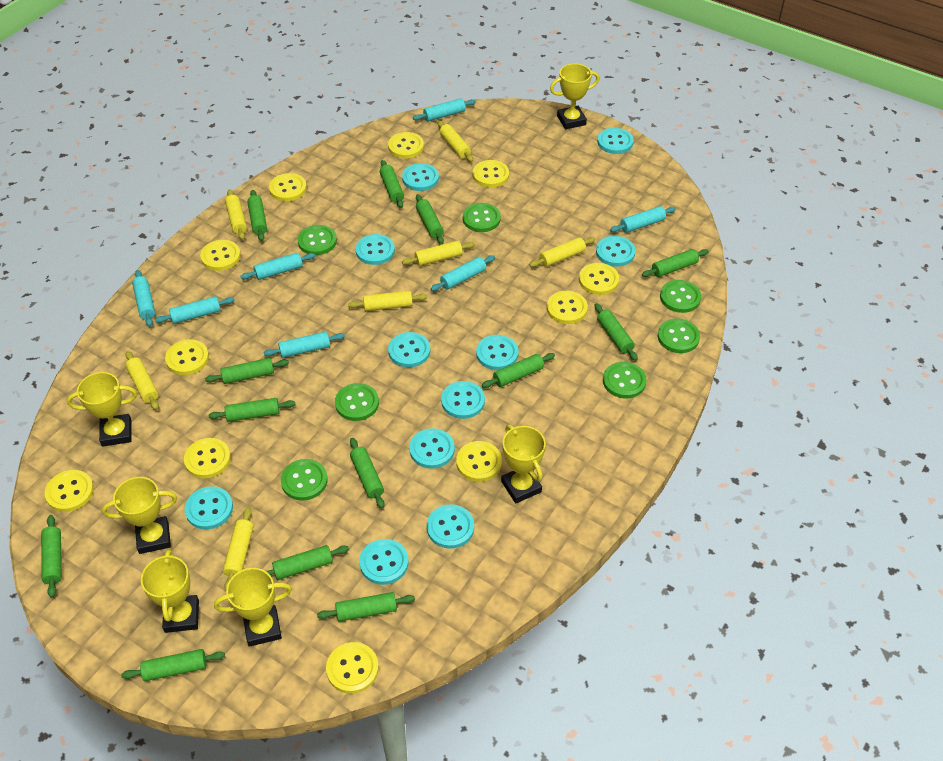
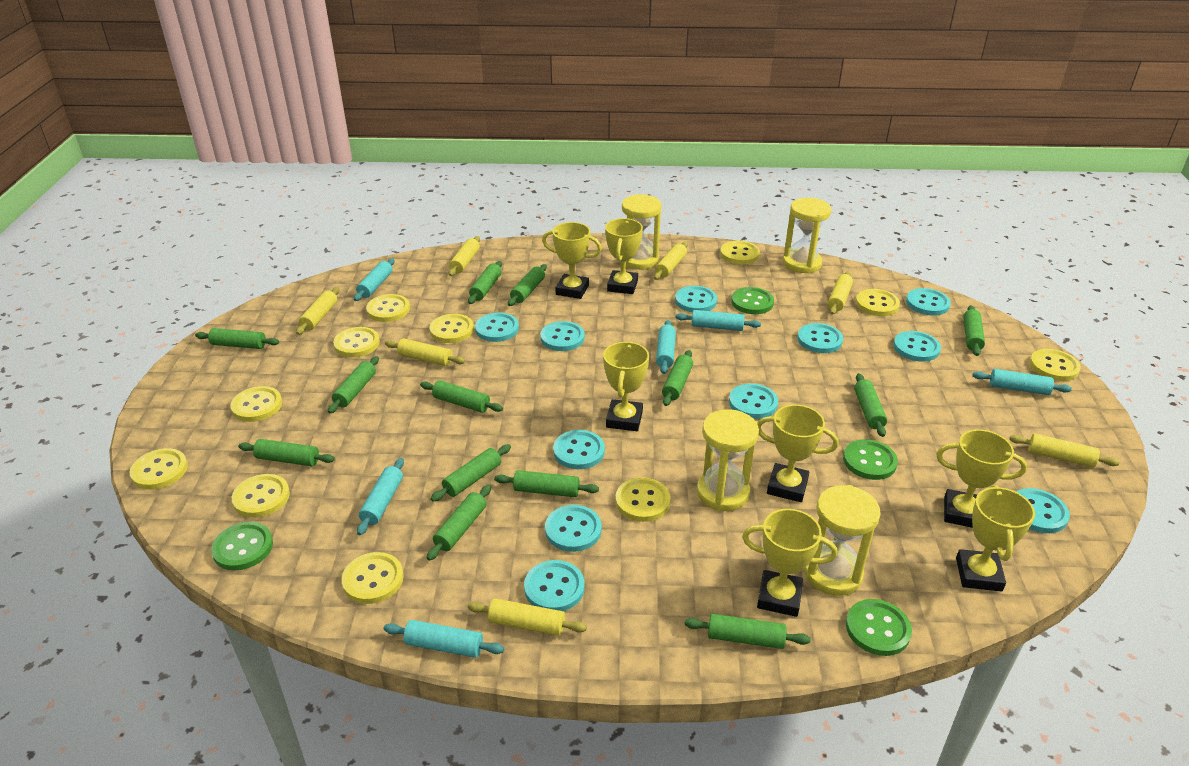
green button: [281,459,328,501] [298,225,337,255] [335,383,379,421] [463,203,501,232] [603,362,647,398] [658,318,700,353] [660,280,701,313] = 7 -> [211,522,273,571] [731,287,774,314] [843,439,898,480] [846,599,912,656] = 4
turquoise rolling pin: [132,270,155,327] [155,296,234,324] [240,253,315,280] [263,332,345,358] [413,98,476,121] [431,255,495,291] [610,206,676,233] = 7 -> [354,258,395,301] [357,458,404,536] [384,620,504,658] [656,320,676,374] [676,310,761,331] [972,369,1072,395] = 6
yellow hourglass: none = 0 -> [622,194,662,270] [697,409,759,511] [783,198,831,274] [804,485,881,596] = 4
yellow trophy: [67,372,137,447] [102,477,177,554] [141,550,199,633] [214,568,292,647] [501,425,546,504] [550,64,599,129] = 6 -> [542,222,602,299] [603,341,649,431] [605,218,643,294] [742,509,837,617] [757,405,838,502] [936,429,1027,528] [956,485,1035,592] = 7

